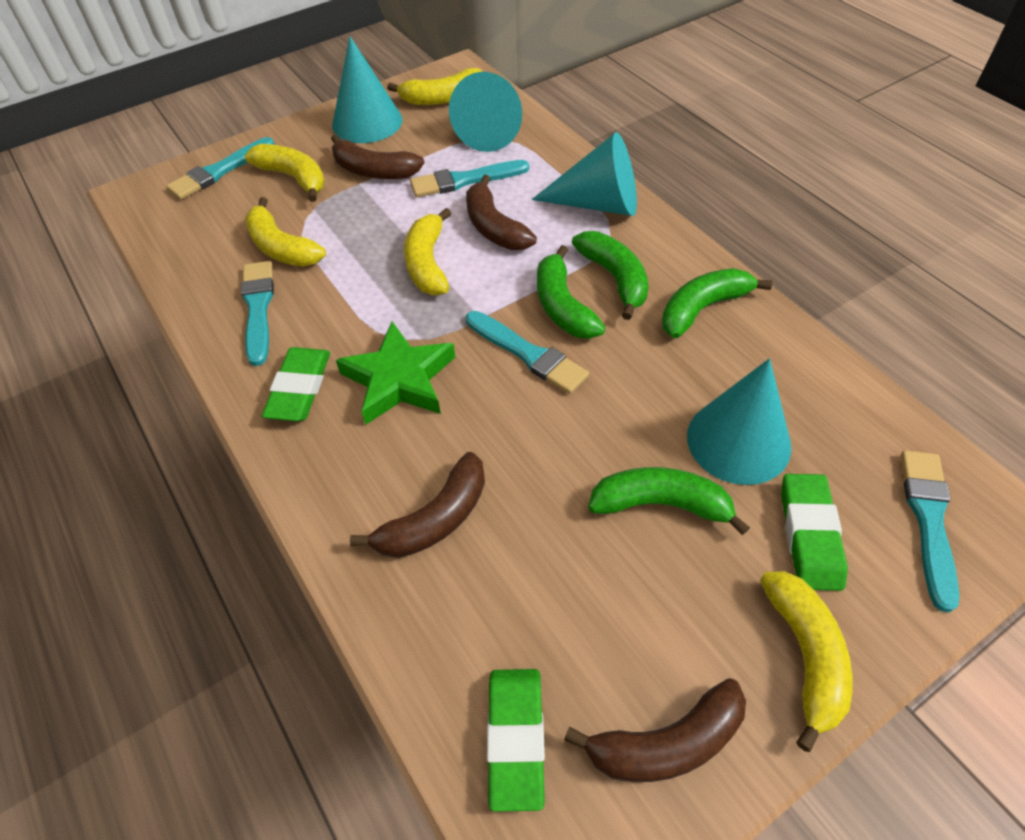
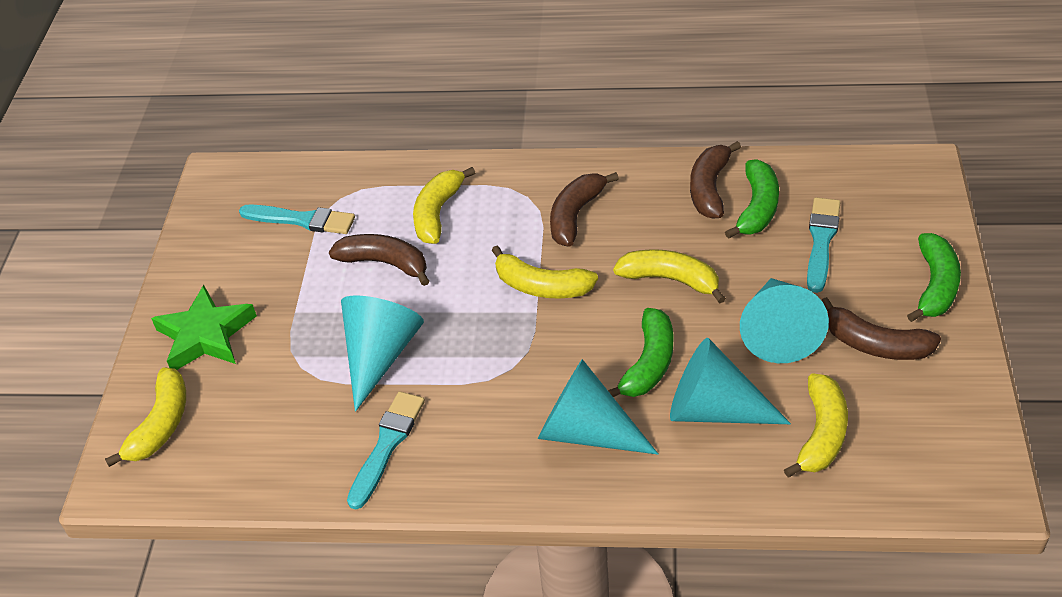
green banana: [537,245,605,339] [572,231,649,320] [588,467,750,535] [662,268,772,338] = 4 -> [608,308,673,397] [725,159,779,239] [907,233,961,322] = 3
green eraser: [262,347,330,421] [487,669,545,812] [781,474,848,591] = 3 -> none = 0
turquoise brush: [166,137,274,200] [241,261,274,366] [410,160,529,197] [466,311,589,394] [901,451,959,613] = 5 -> [239,204,355,234] [347,391,425,510] [807,197,841,293] = 3

